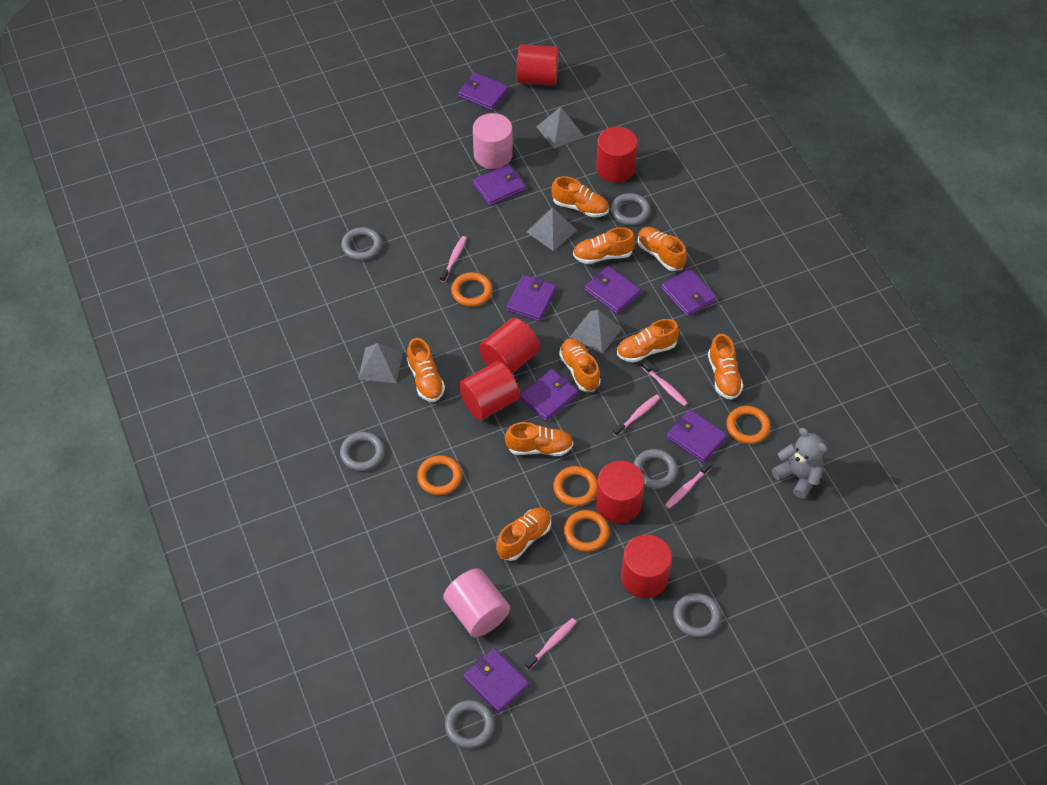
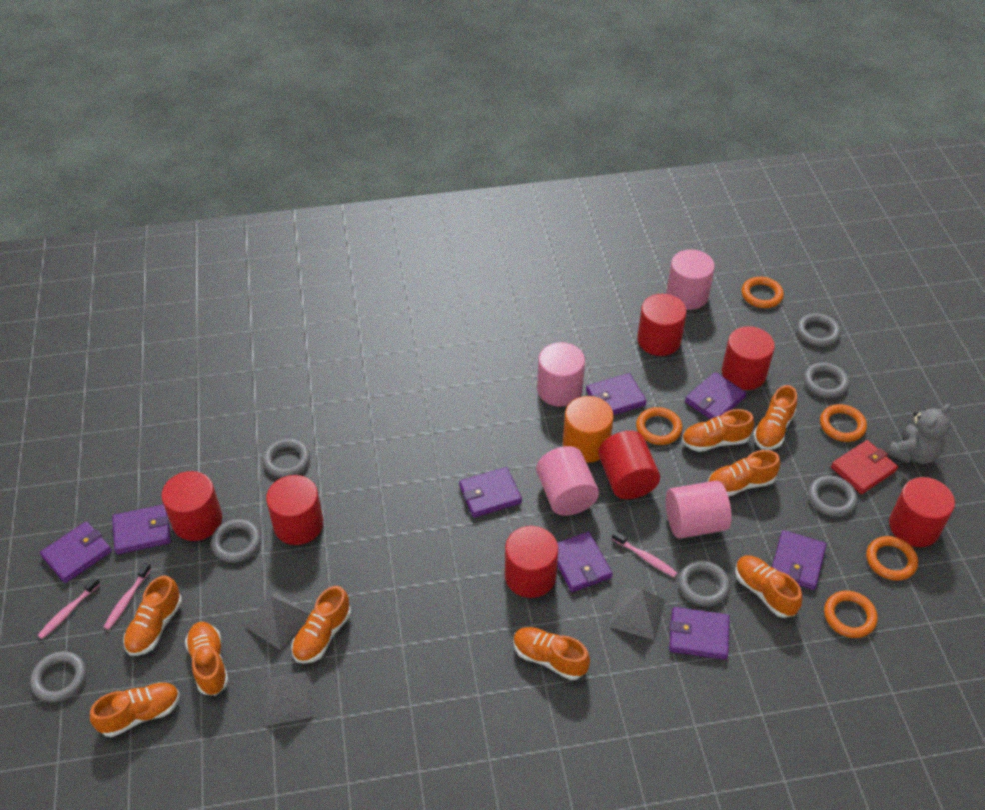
grey pyramid: [358,343,403,383] [527,207,577,251] [537,107,583,149] [570,310,622,354] = 4 -> [244,592,310,650] [262,671,316,726] [608,588,666,640] = 3
grey ring: [340,432,384,471] [341,227,382,260] [445,700,494,748] [611,193,650,225] [633,449,677,489] [673,593,721,637] = 6 -> [30,651,86,702] [211,519,261,563] [263,438,310,478] [678,560,730,606] [797,313,841,347] [804,363,849,398] [808,475,858,517] = 7
orange cylinder: none = 0 -> [563,396,614,463] = 1
pink cylinder: [443,568,510,637] [473,113,513,169] = 2 -> [536,446,599,516] [537,342,585,407] [666,250,715,310] [666,481,731,539] = 4
pink toothbrush: [440,236,467,282] [525,618,576,670] [613,394,660,436] [641,360,688,406] [665,461,712,509] = 5 -> [38,577,100,639] [104,562,152,630] [612,531,677,577] = 3
red cylinder: [459,361,520,420] [479,318,540,374] [517,44,559,85] [596,127,638,183] [596,461,645,523] [621,534,672,598] = 6 -> [161,471,222,541] [266,475,323,545] [505,526,558,598] [598,431,660,499] [637,294,687,356] [722,326,775,390] [889,477,955,547] = 7
red wallet: none = 0 -> [831,440,898,494] = 1

